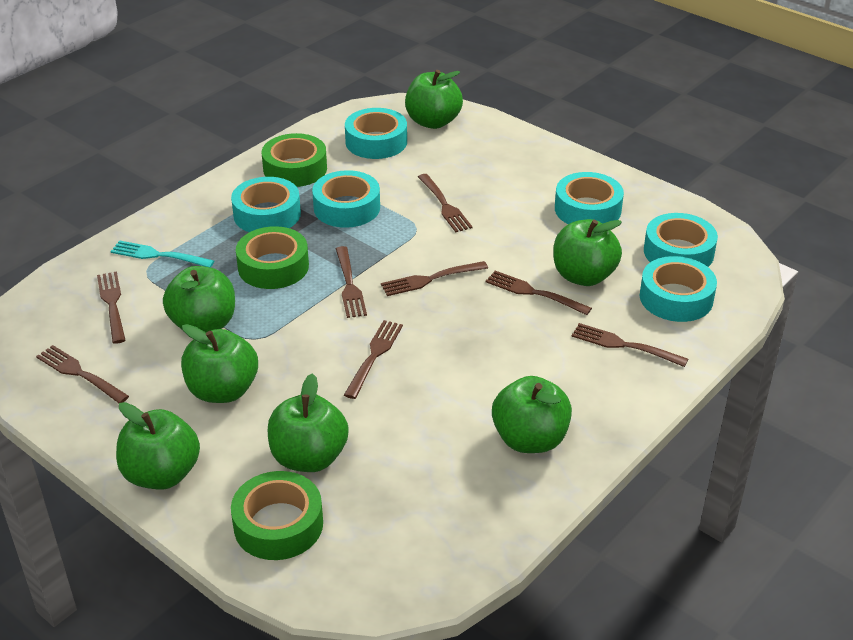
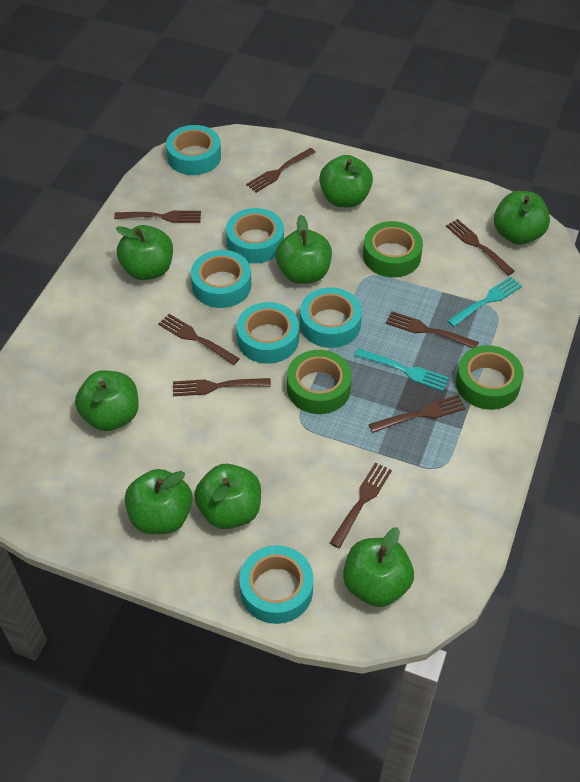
green apple: [116,402,200,490] [163,266,235,332] [181,324,258,403] [268,373,349,472] [405,70,463,129] [492,376,572,453] [553,219,622,286] = 7 -> [75,370,139,431] [116,225,173,280] [125,469,192,534] [194,464,261,529] [276,215,332,284] [319,155,373,207] [343,527,414,607] [494,191,550,245] = 8
turquoise fork: [110,240,214,268] = 1 -> [354,348,449,391] [447,276,522,327] = 2

